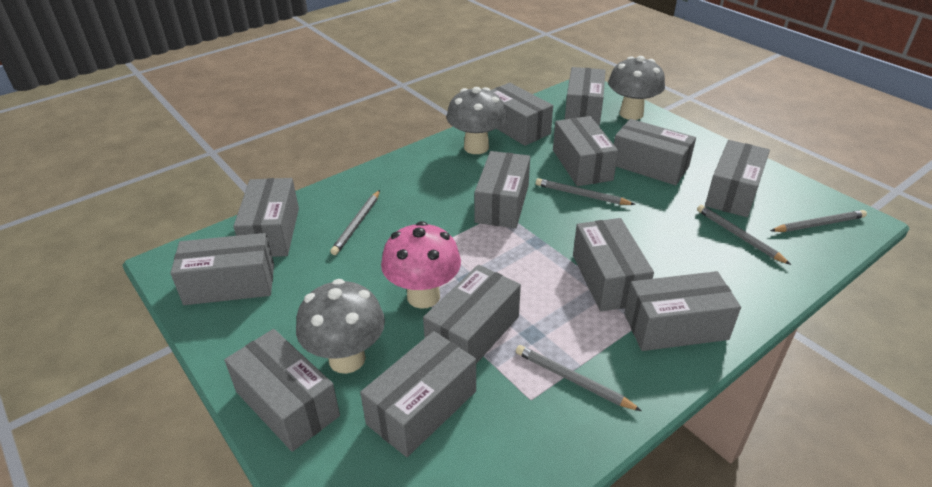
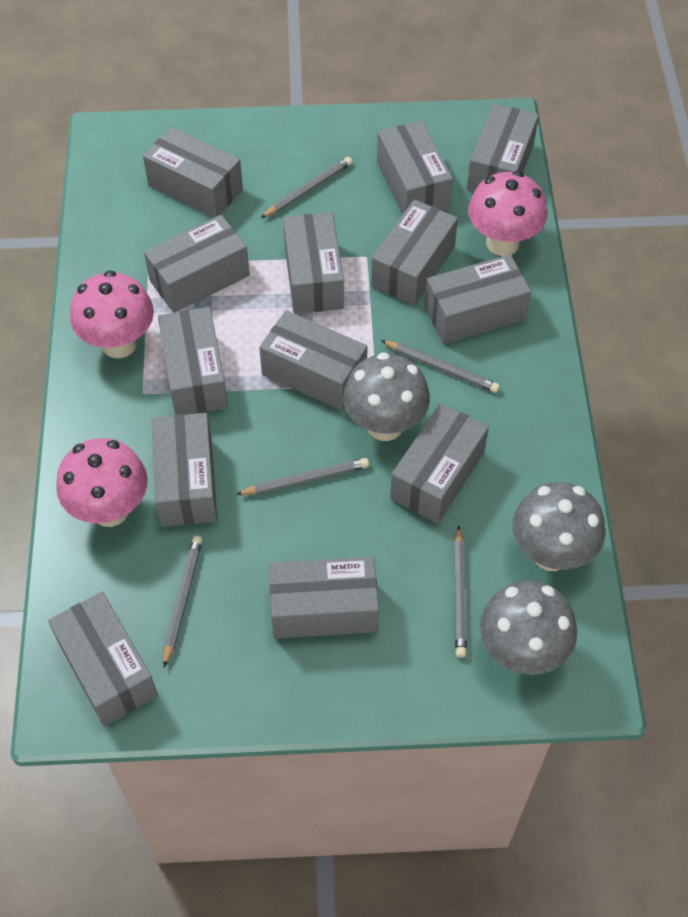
pink mushroom: [381,221,461,309] = 1 -> [56,438,148,527] [70,270,154,358] [468,171,547,256] = 3

